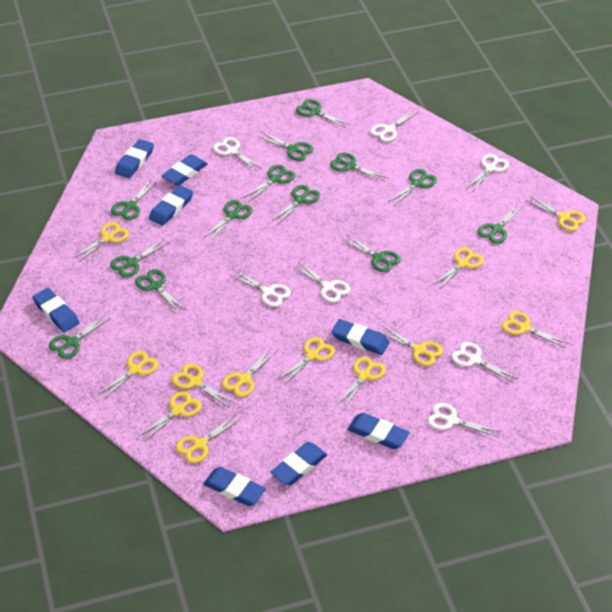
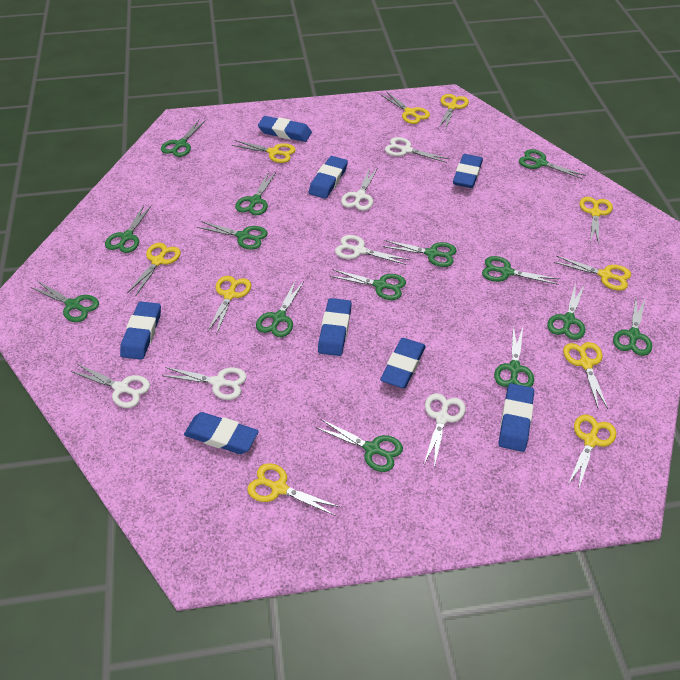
green scissors: [49,315,110,359] [110,239,169,277] [111,181,157,220] [135,269,185,313] [203,200,252,241] [243,165,295,201] [257,132,313,161] [272,185,320,224] [296,99,350,128] [330,153,388,182] [342,235,400,272] [388,169,437,206] [478,206,524,244] = 13 -> [31,281,99,322] [105,205,152,253] [161,120,206,157] [197,221,268,250] [235,171,276,215] [256,280,304,337] [317,419,403,472] [330,269,406,300] [382,240,457,267] [482,256,559,285] [494,325,534,387] [519,149,585,179] [547,283,585,340] [613,297,652,356] = 14
white scissors: [213,137,261,171] [230,270,291,307] [293,262,350,302] [370,110,418,142] [428,403,501,437] [451,342,518,383] [466,154,509,191] = 7 -> [71,364,150,408] [162,367,247,400] [335,235,409,265] [341,168,377,211] [385,137,449,163] [423,393,466,467] = 6
yellow scissors: [73,222,129,262] [97,351,158,400] [139,391,202,442] [172,364,235,407] [176,414,241,463] [222,349,277,397] [278,337,335,385] [337,357,386,409] [378,326,443,366] [433,247,484,288] [502,311,569,348] [527,196,586,231] = 12 -> [127,243,181,297] [207,276,251,333] [232,140,296,163] [247,463,340,516] [381,91,430,124] [438,94,469,128] [554,256,631,291] [563,342,608,409] [568,415,616,490] [579,197,613,244] = 10

